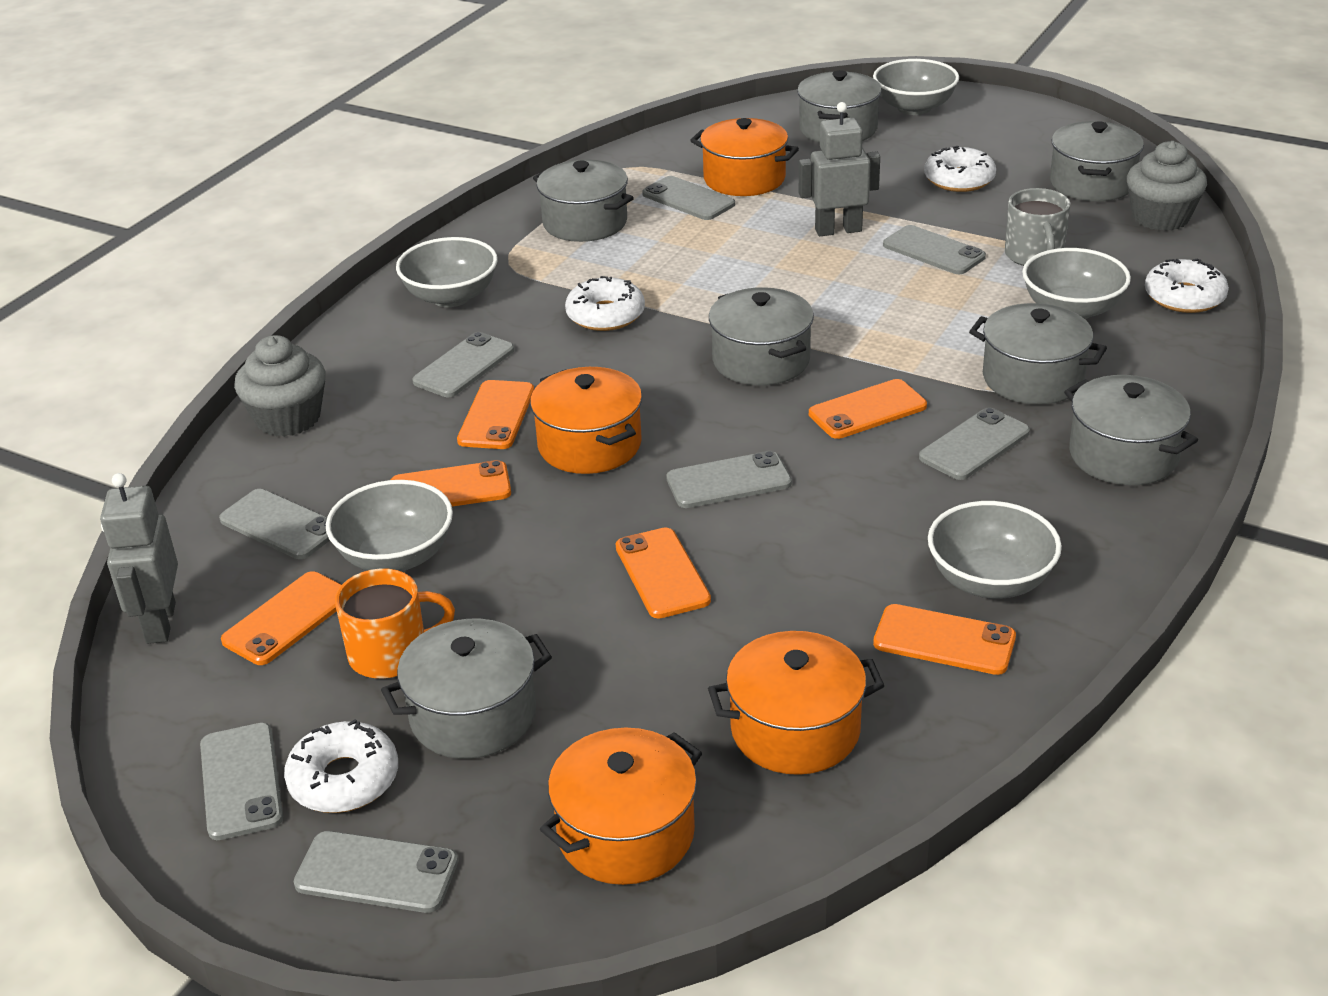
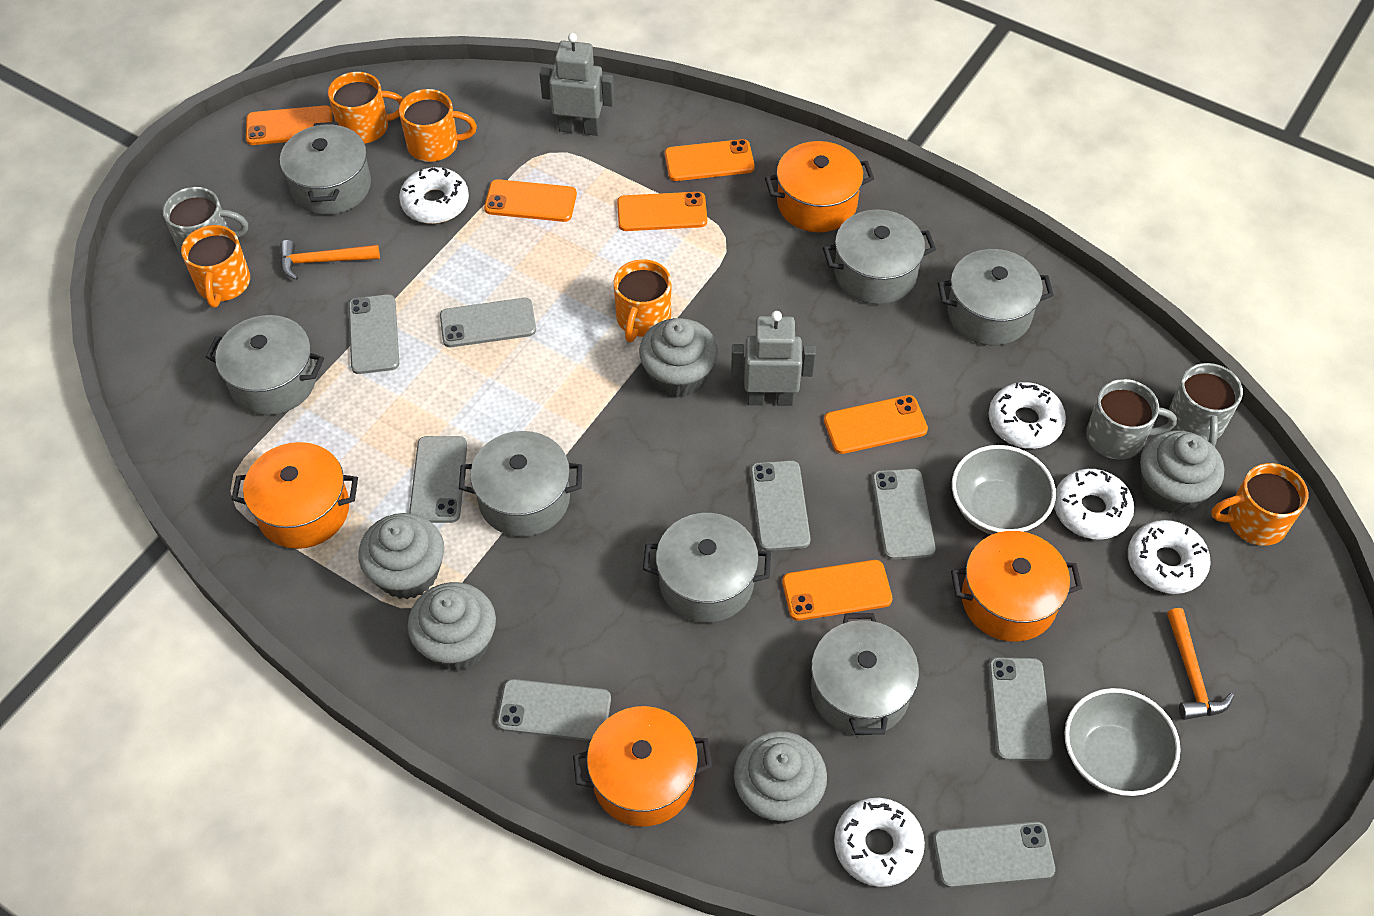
grey bowl: [326,480,453,571] [396,237,497,307] [873,59,959,115] [928,501,1062,599] [1022,248,1131,319] = 5 -> [952,445,1056,534] [1064,688,1181,796] = 2
grey cupcake: [234,335,326,437] [1127,141,1207,231] = 2 -> [358,513,444,599] [408,582,496,671] [639,318,718,398] [734,731,827,825] [1140,430,1224,514] = 5
grey mug: [1005,188,1070,266] = 1 -> [163,187,248,255] [1086,379,1177,460] [1168,363,1243,447] = 3
orange hammer: none = 0 -> [280,240,380,280] [1167,608,1234,720] = 2
orange mug: [335,568,455,679] = 1 -> [181,225,250,308] [328,72,403,144] [399,89,477,162] [614,259,671,342] [1211,463,1308,546] = 5
white donut: [284,719,398,813] [565,276,645,331] [924,146,996,192] [1145,258,1229,313] = 4 -> [399,167,469,224] [834,798,925,887] [989,382,1066,449] [1054,469,1134,540] [1128,520,1211,594] = 5

